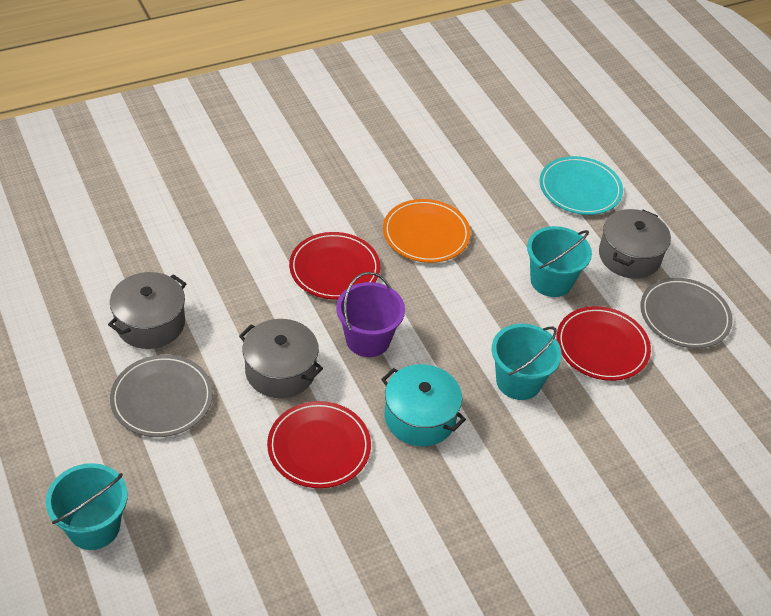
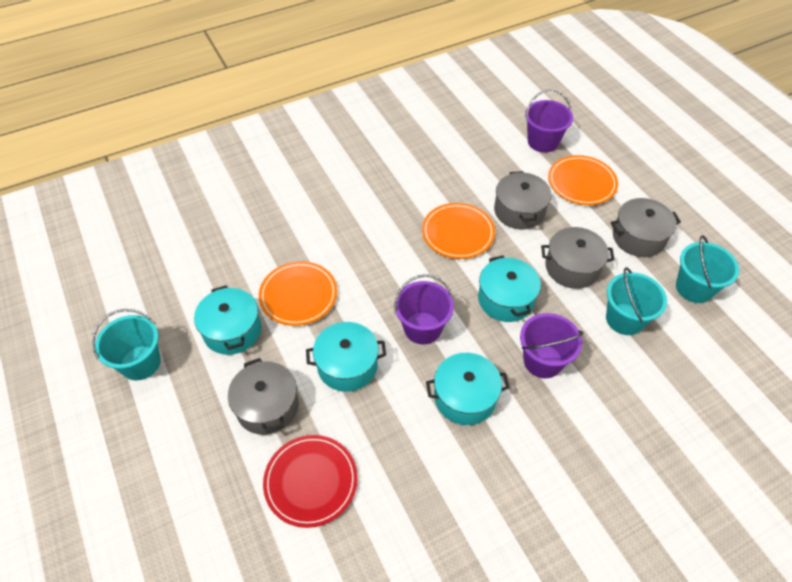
grey plate: [110,355,213,437] [640,278,733,348] = 2 -> none = 0
grey pot: [108,272,186,349] [239,319,323,398] [599,209,671,279] = 3 -> [228,358,299,435] [494,171,551,229] [541,227,615,289] [611,198,681,257] = 4
orange plate: [383,199,471,263] = 1 -> [259,261,337,326] [422,203,495,259] [548,155,618,205] = 3
purple bucket: [336,272,405,357] = 1 -> [394,274,454,344] [520,313,584,378] [525,89,573,153] = 3
red plate: [267,401,371,488] [289,232,380,300] [556,306,651,381] = 3 -> [263,435,358,528] = 1
turquoise plate: [540,156,623,215] = 1 -> none = 0
turquoise pot: [381,364,466,446] = 1 -> [194,285,261,355] [306,322,386,392] [426,353,509,425] [478,255,541,322] = 4

